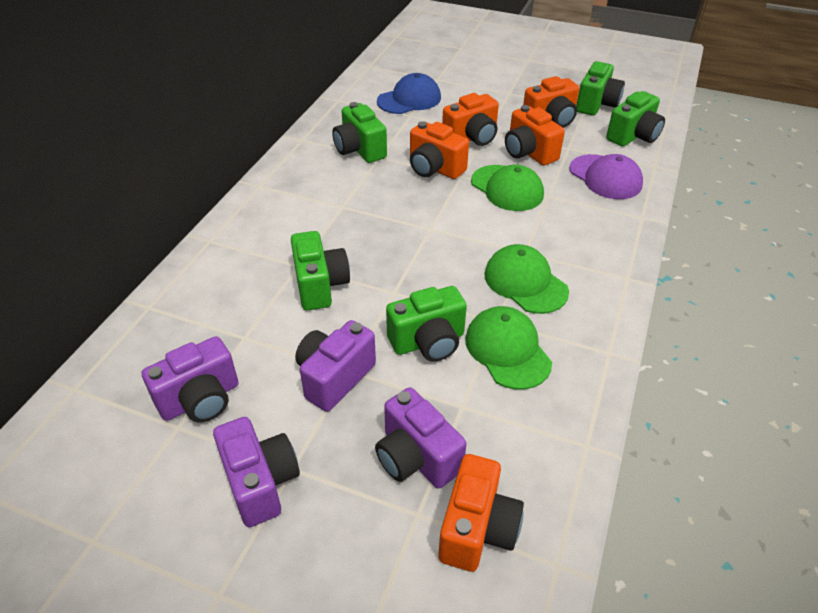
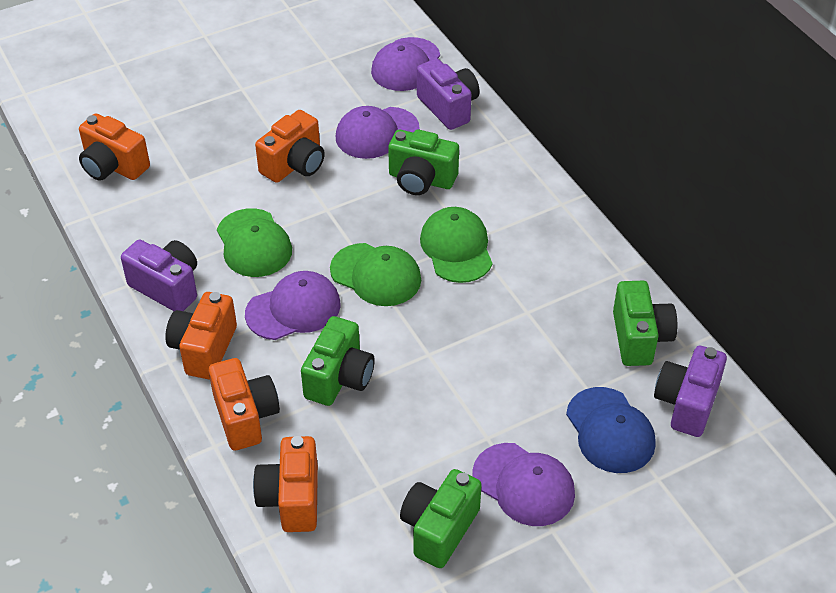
green camera: [291,231,350,311] [332,102,387,163] [386,286,467,362] [576,61,625,116] [606,91,665,147] = 5 -> [301,316,375,406] [388,129,459,195] [400,469,482,568] [613,281,677,366] = 4
purple camera: [142,336,239,422] [213,417,300,527] [295,320,376,412] [375,387,466,488] = 4 -> [121,239,197,311] [417,59,480,130] [654,345,727,437] = 3
purple cap: [570,154,643,199] = 1 -> [245,271,340,340] [336,106,419,159] [371,37,440,91] [472,443,575,526] = 4

